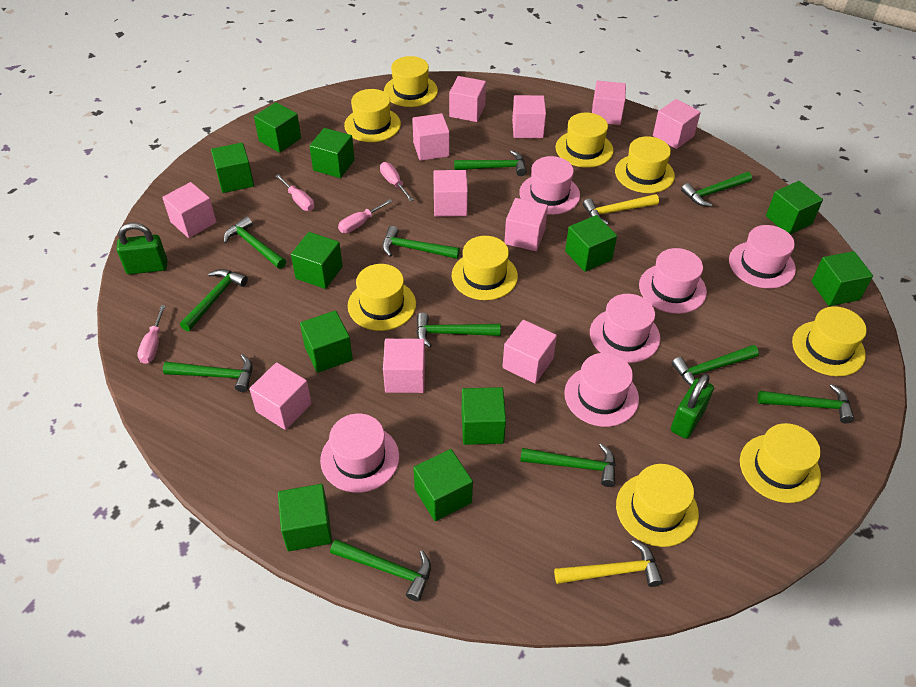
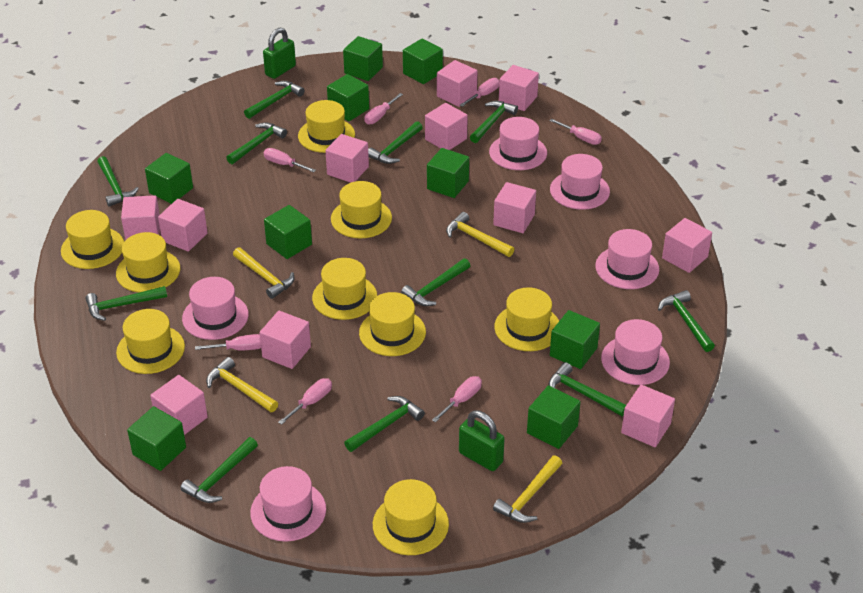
green cube: [211,143,254,193] [254,102,301,153] [278,484,332,551] [291,232,343,289] [300,310,353,373] [309,128,355,178] [413,449,473,521] [461,387,506,445] [565,215,617,272] [766,181,823,235] [811,251,873,306] = 11 -> [127,406,186,471] [145,153,193,204] [264,205,312,259] [327,74,369,121] [343,36,383,81] [403,39,443,84] [427,148,469,198] [527,385,581,449] [550,310,600,369] = 9
pink screwdriver: [137,305,166,364] [276,174,314,211] [338,199,392,233] [380,162,414,202] = 4 -> [195,334,261,351] [264,148,316,172] [278,378,332,425] [364,93,403,124] [432,376,482,423] [460,78,499,107] [549,119,602,145] = 7
yellow hammer: [554,540,663,587] [583,194,659,225] = 2 -> [206,357,278,412] [233,247,294,299] [446,212,514,257] [493,455,562,523] = 4

